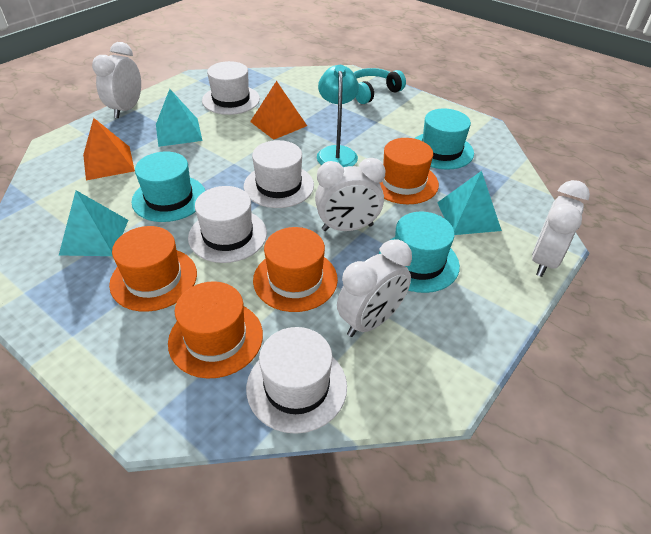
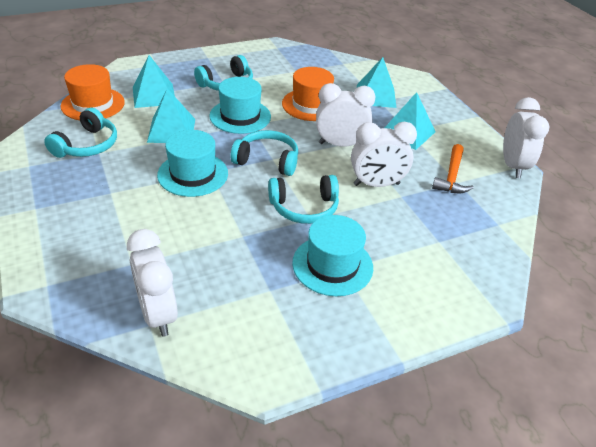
orange hammer: none = 0 -> [432,144,474,193] = 1
orange hat: [109,226,197,312] [168,281,263,379] [253,227,338,312] [380,138,439,204] = 4 -> [61,64,125,120] [282,67,334,121] = 2
orange pyramid: [83,118,135,180] [250,81,307,140] = 2 -> none = 0
turquoise headphones: [354,68,406,104] = 1 -> [44,108,117,158] [194,55,253,91] [230,130,298,176] [268,175,339,224] = 4
turquoise lamp: [317,65,359,167] = 1 -> none = 0
turquoise pyramid: [59,190,128,256] [156,89,203,147] [437,171,502,235] = 3 -> [133,55,175,108] [147,88,195,143] [357,57,397,108] [385,92,436,150] = 4
white hat: [188,186,267,263] [202,61,260,115] [244,140,314,208] [246,327,347,434] = 4 -> none = 0

